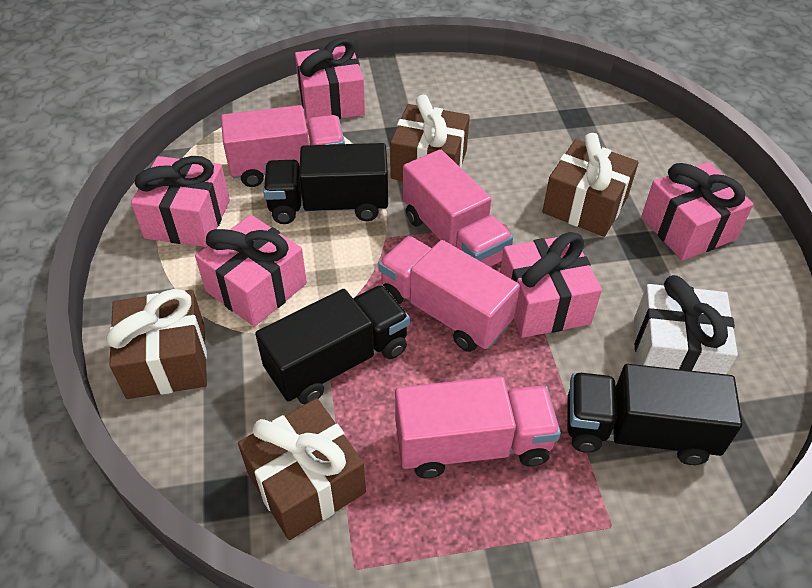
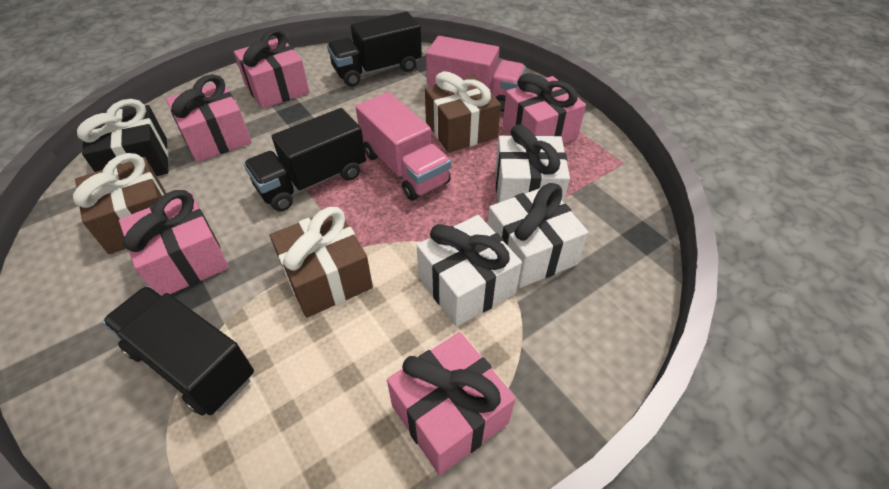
black gift: none = 0 -> [77,99,169,176] = 1
brown gift: [106,289,207,399] [238,398,366,540] [390,95,470,181] [542,133,639,237] = 4 -> [73,153,166,254] [270,207,373,318] [425,71,501,153] = 3
pink truck: [221,105,345,187] [378,236,520,352] [395,376,561,478] [403,149,513,267] = 4 -> [356,92,451,201] [426,36,526,112] = 2
white gift: [634,275,738,375] = 1 -> [417,215,522,327] [488,183,588,288] [495,124,570,203] = 3

